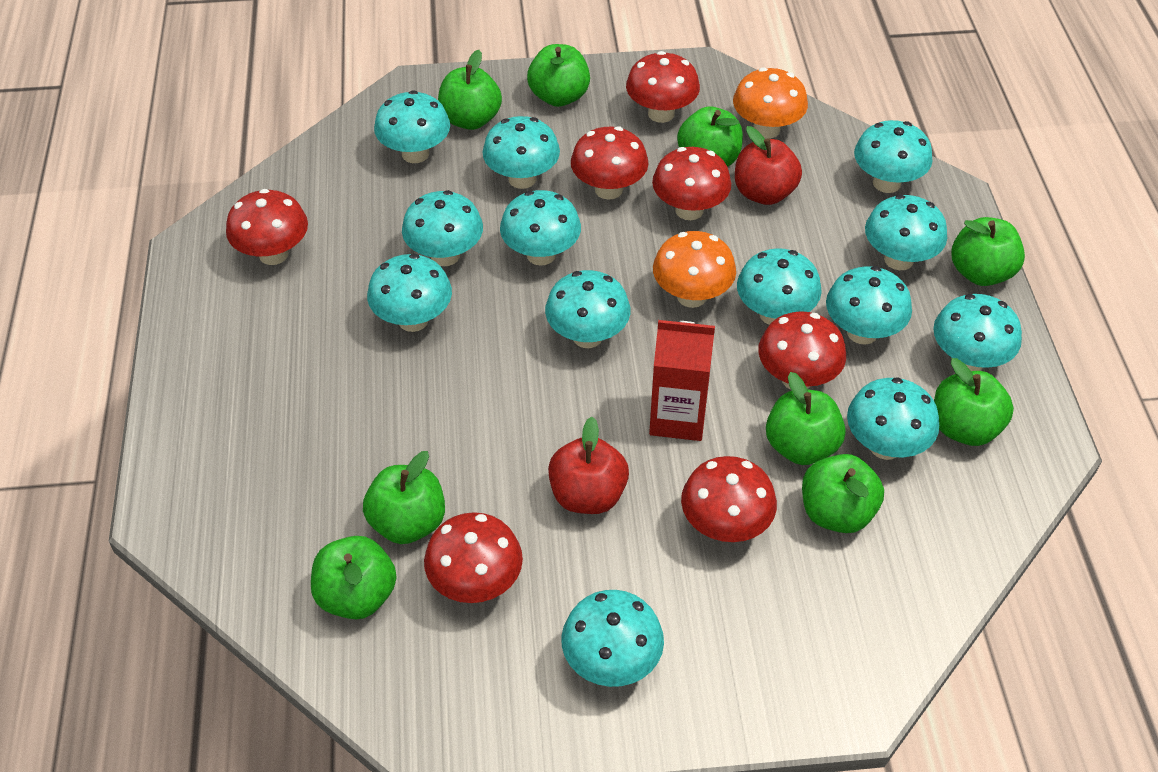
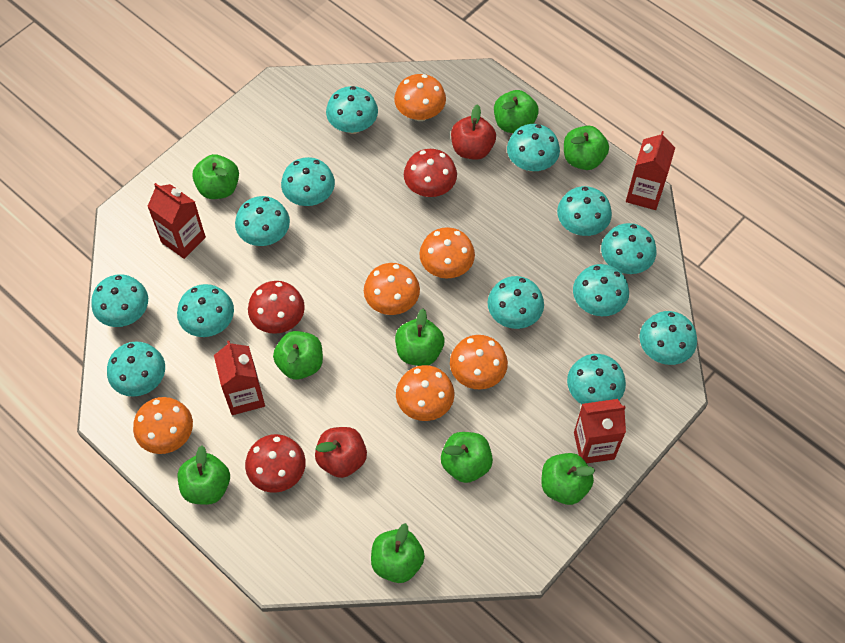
orange mushroom: [653,231,736,308] [733,67,808,139] = 2 -> [133,397,193,454] [364,263,420,315] [394,74,446,121] [396,365,454,421] [419,227,475,279] [450,335,508,389] = 6
red carton: [649,320,715,441] = 1 -> [147,183,206,259] [214,341,265,415] [574,399,626,463] [626,131,675,210] = 4
red mushroom: [226,189,308,265] [424,512,523,603] [571,126,648,200] [626,51,700,123] [652,147,731,220] [681,456,777,542] [758,311,846,389] = 7 -> [245,434,306,493] [248,281,305,334] [404,149,457,197] = 3

